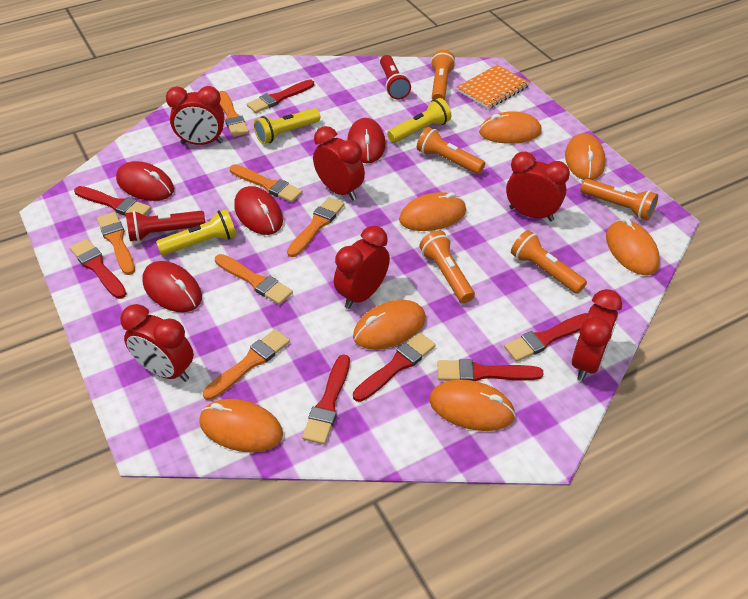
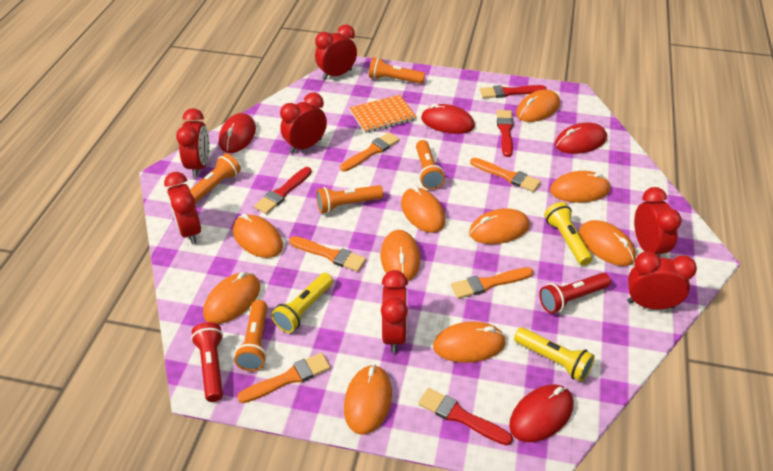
orange brush: [97,212,135,275] [203,329,290,400] [215,254,293,305] [219,91,249,137] [230,164,303,202] [287,197,344,257] = 6 -> [237,353,331,403] [289,236,366,272] [340,132,400,171] [451,267,533,299] [470,158,541,192] = 5
orange mouse: [199,399,283,453] [353,300,426,350] [399,192,466,231] [429,379,516,431] [479,111,542,144] [565,133,605,180] [606,218,660,275] = 7 -> [203,272,260,324] [233,213,283,258] [344,365,392,435] [381,230,420,281] [401,186,445,233] [433,322,506,363] [469,208,530,244] [516,89,560,122] [550,171,611,203] [579,220,636,266] = 10
red brush: [70,239,127,299] [74,186,151,216] [247,79,314,113] [302,354,350,444] [353,333,436,402] [437,359,544,381] [504,313,588,362] = 7 -> [254,167,312,214] [418,388,513,445] [480,85,547,98] [497,110,514,157] = 4
red clock: [120,304,194,382] [166,86,224,145] [313,126,365,201] [334,226,390,309] [506,152,570,221] [572,289,622,381] = 6 -> [164,172,201,244] [176,108,210,177] [280,92,327,154] [315,24,357,80] [381,270,408,353] [627,251,697,309] [634,187,682,258] = 7

